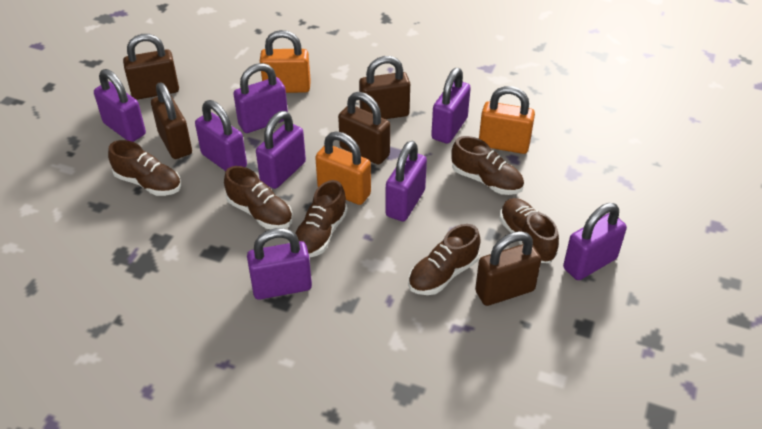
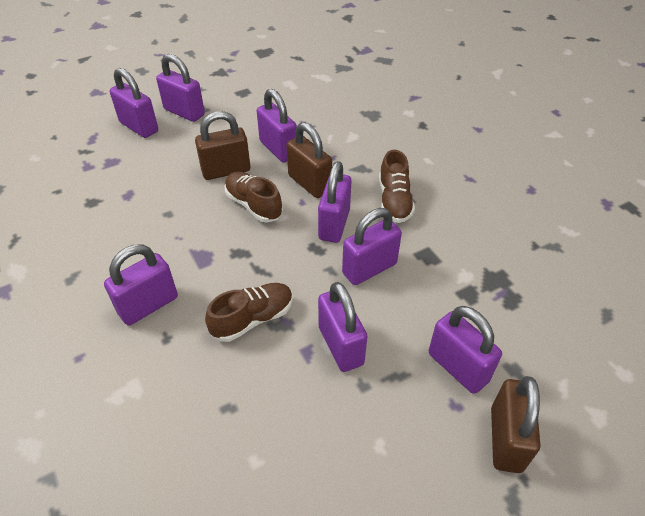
brown padlock: [123,34,179,100] [151,82,192,159] [338,92,390,165] [359,56,410,119] [475,231,541,306] = 5 -> [195,111,250,180] [286,122,332,198] [491,376,540,473] = 3
brown shoe: [108,140,181,196] [224,166,293,229] [295,180,348,258] [408,224,481,295] [451,136,524,195] [499,198,559,263] = 6 -> [205,283,293,342] [225,172,283,223] [379,150,415,223] = 3
orange padlock: [260,30,311,93] [315,131,371,205] [479,86,535,154] = 3 -> none = 0

